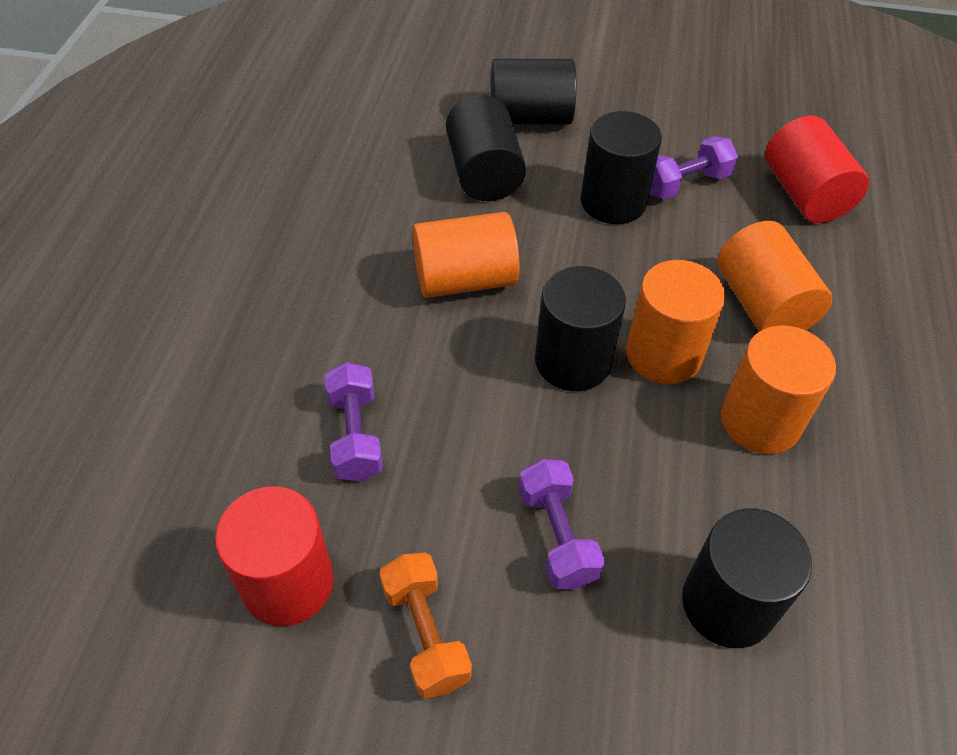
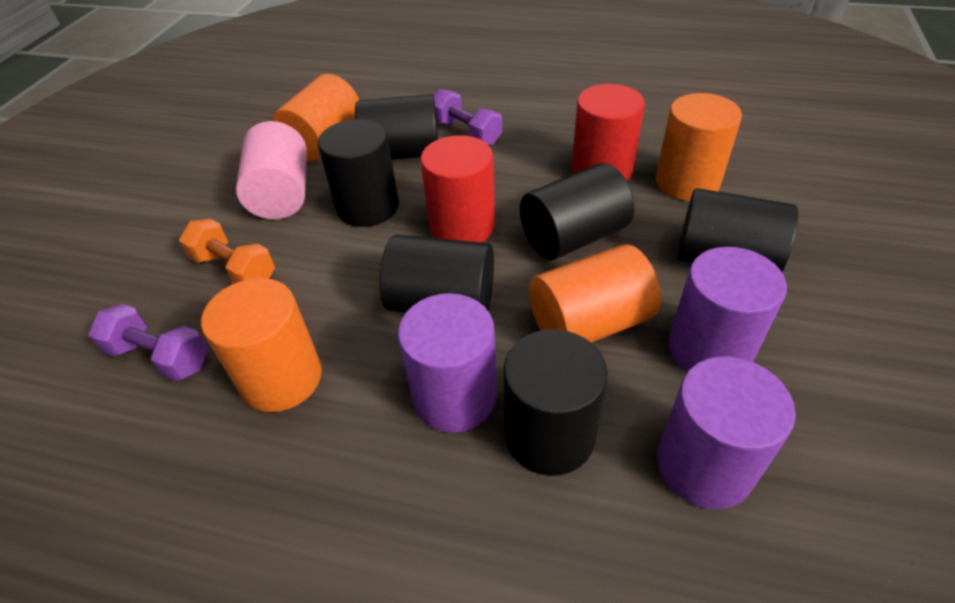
black cylinder: [446,95,526,201] [491,59,576,124] [535,266,626,391] [581,111,662,224] [682,508,812,648] = 5 -> [318,119,399,227] [355,94,438,160] [379,235,494,313] [503,329,608,476] [520,163,634,260] [677,188,798,272] = 6
pink cylinder: none = 0 -> [236,121,307,219] = 1
purple cylinder: none = 0 -> [398,293,497,433] [657,356,796,509] [668,247,787,372] = 3
purple dumbbell: [324,362,383,482] [519,459,605,589] [649,136,738,199] = 3 -> [88,304,208,381] [434,89,502,146] = 2

